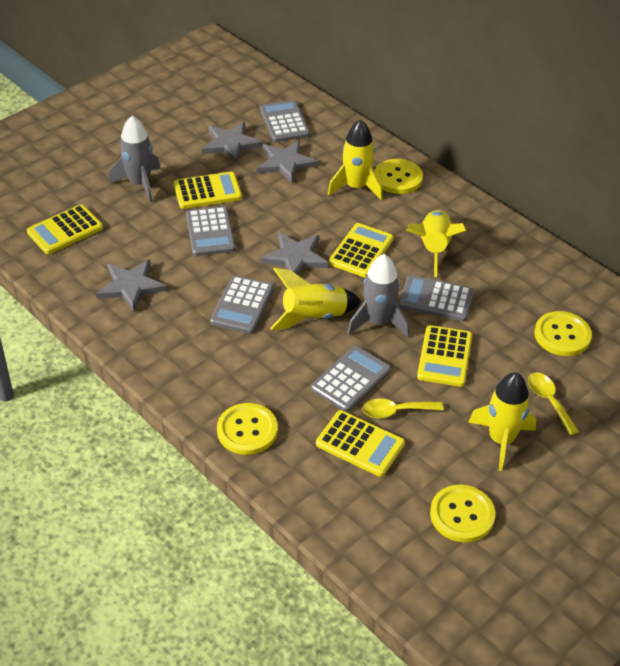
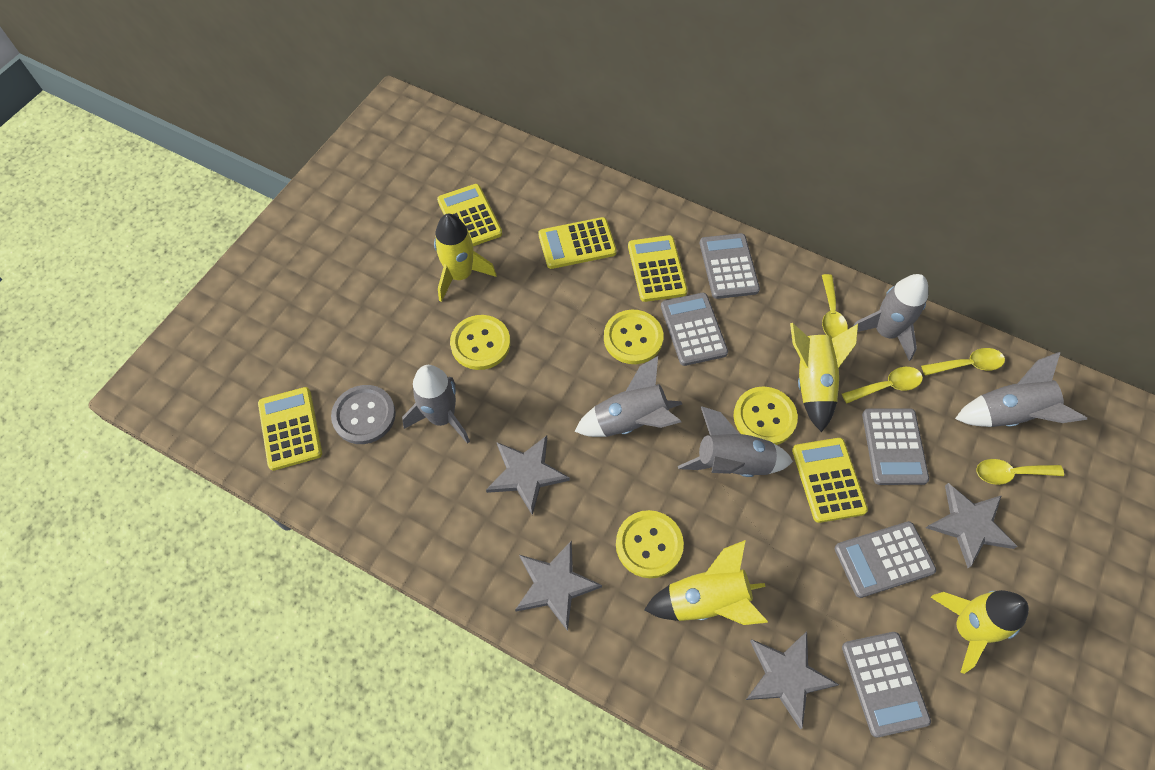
grey button: none = 0 -> [331,385,396,444] = 1
grey rocket: [109,116,160,202] [347,254,410,337] = 2 -> [402,365,470,444] [574,356,682,437] [678,406,793,477] [852,274,928,361] [955,352,1087,427] = 5
yellow spoon: [362,399,444,418] [528,372,579,435] = 2 -> [822,274,848,338] [842,367,923,403] [921,348,1005,376] [976,459,1064,485] = 4

